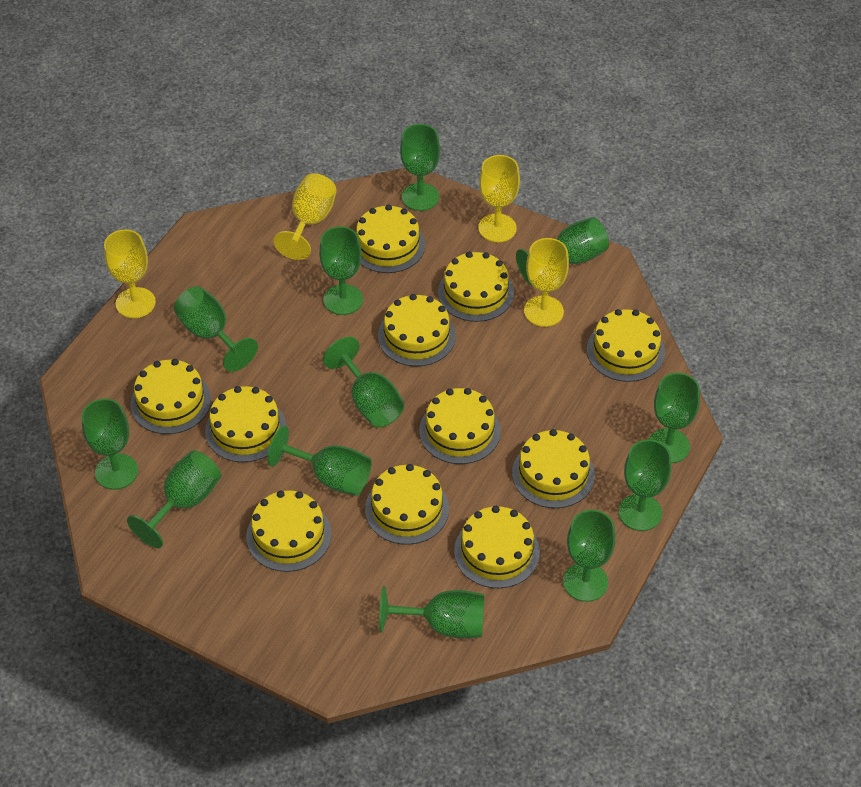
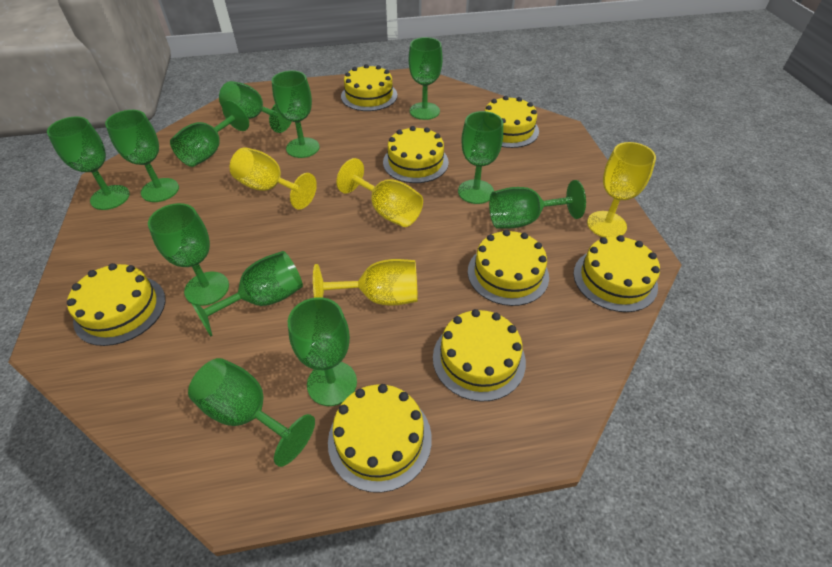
yellow cake: [130,359,211,434] [205,386,286,462] [246,491,332,572] [356,204,425,273] [365,464,449,545] [378,294,456,366] [419,388,501,464] [438,252,514,322] [454,506,540,588] [512,429,595,508] [587,309,665,382] = 11 -> [67,263,165,346] [328,384,432,493] [341,64,397,111] [383,126,449,183] [433,309,526,402] [468,230,549,306] [485,96,539,148] [573,235,660,312] = 8

